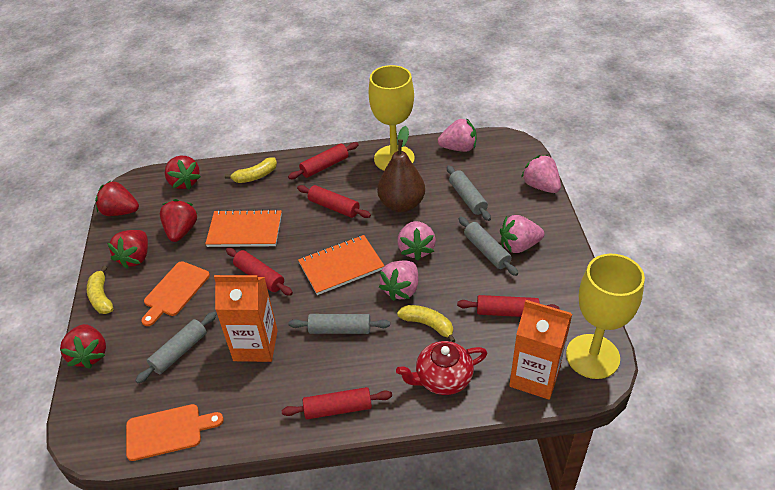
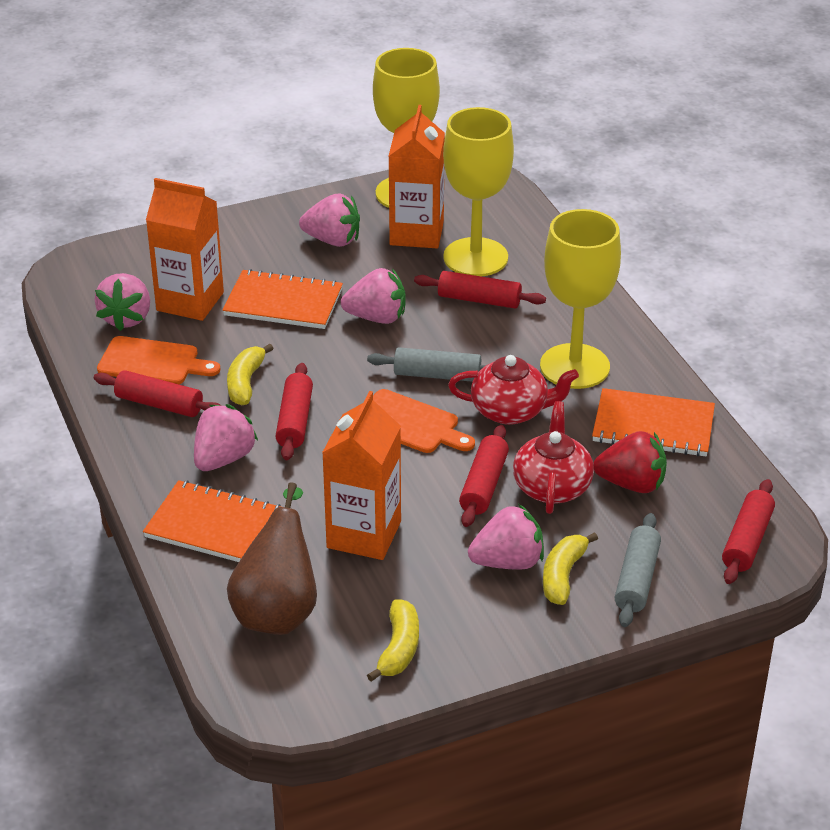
grey rolling pin: [135,312,216,383] [289,314,390,334] [447,165,491,221] [459,217,518,276] = 4 -> [367,347,486,382] [615,513,661,627] = 2
orange carton: [214,275,278,362] [509,300,572,400] = 2 -> [146,178,224,321] [322,391,401,560] [389,105,445,248] = 3
orange notebook: [205,209,282,247] [298,235,384,295] = 2 -> [143,480,281,562] [222,269,343,329] [592,388,715,456] = 3
red strawberry: [60,324,106,369] [95,181,139,216] [107,230,148,269] [160,199,198,242] [165,155,201,190] = 5 -> [593,431,667,493] = 1
red teapot: [396,341,487,395] = 1 -> [448,355,579,425] [513,401,594,514] = 2
yellow goblet: [369,65,415,171] [566,254,645,379] = 2 -> [373,48,440,208] [443,107,514,276] [540,209,621,389] = 3

